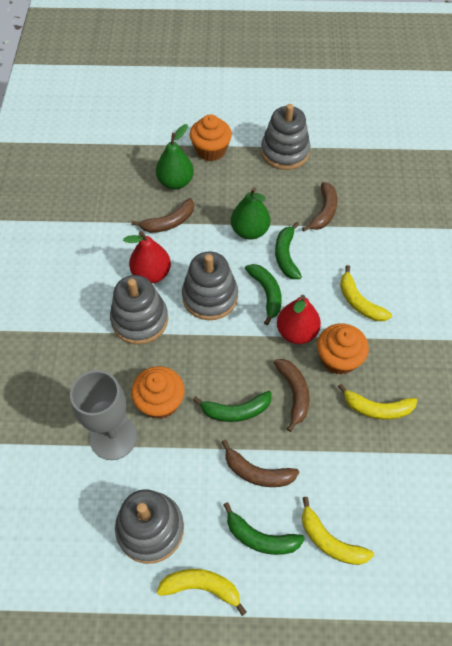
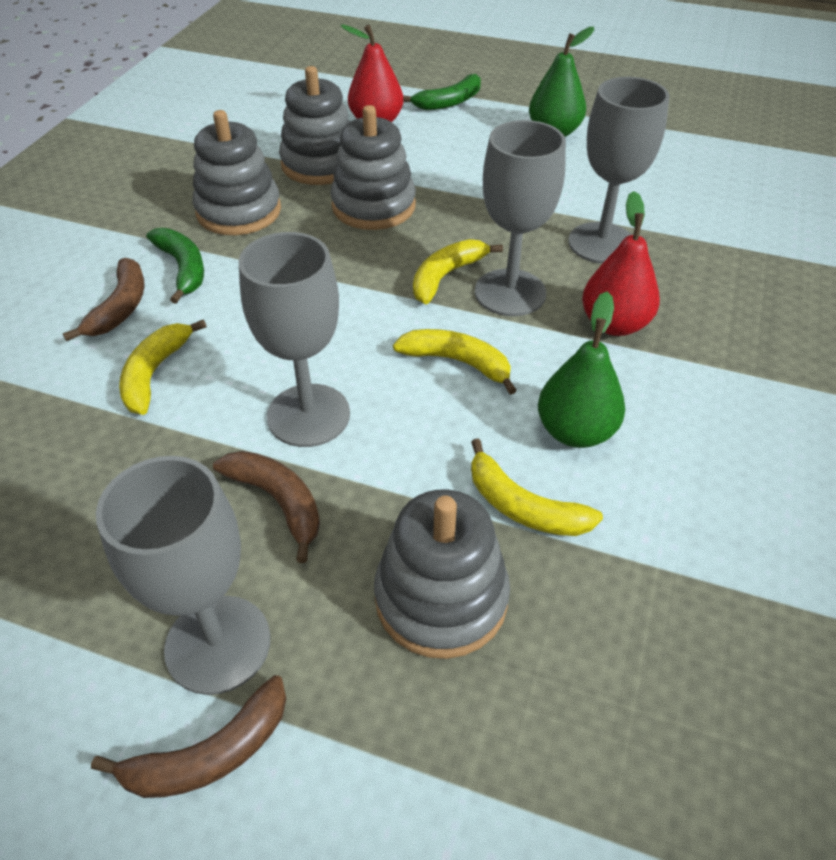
brown banana: [131,198,194,233] [222,440,299,487] [274,359,310,432] [302,182,337,232] = 4 -> [63,258,145,341] [91,675,286,798] [213,451,320,563] = 3
green banana: [193,391,272,422] [223,502,305,555] [245,264,282,325] [275,222,302,279] = 4 -> [146,228,204,304] [403,74,481,110] = 2
grey goblet: [70,370,137,460] = 1 -> [96,456,270,695] [238,232,350,447] [475,120,566,316] [568,77,669,264] = 4
orange cupcake: [131,366,184,419] [190,114,232,161] [317,324,369,375] = 3 -> none = 0

